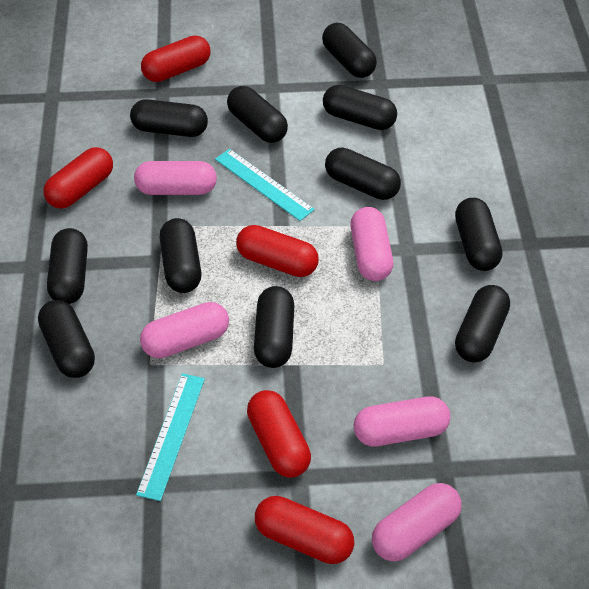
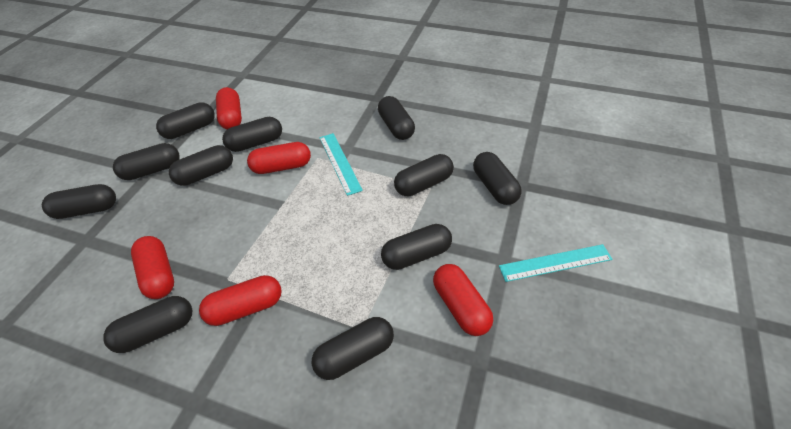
pink capsule: [134,161,217,195] [140,302,229,358] [350,207,393,281] [354,396,451,446] [372,483,462,561] = 5 -> none = 0

